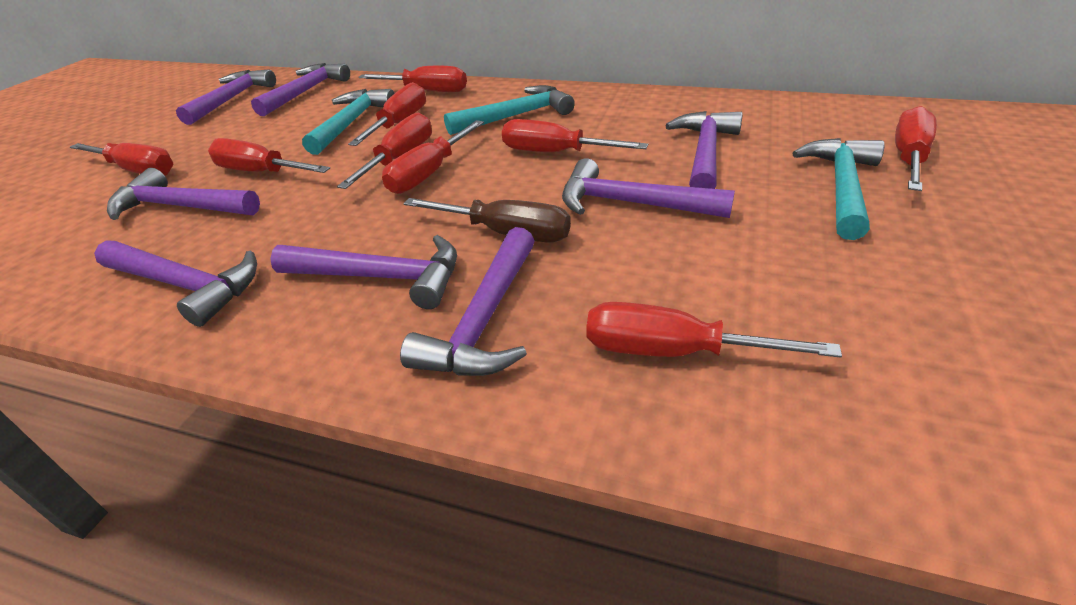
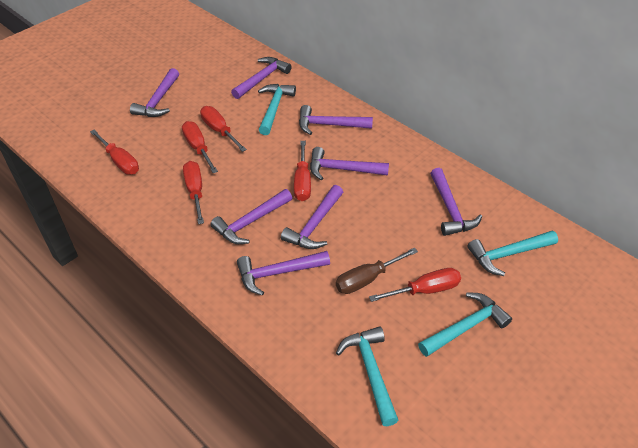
red screwdriver: [70,143,174,176] [208,138,330,173] [337,112,432,189] [348,82,426,146] [359,66,467,92] [382,120,484,194] [502,119,648,152] [586,302,842,358] [895,106,937,191] = 9 -> [90,129,139,175] [182,121,218,173] [183,161,204,224] [200,106,247,152] [294,141,311,201] [369,268,461,302] = 6
turquoise hammer: [302,89,395,155] [444,85,575,135] [792,138,884,240] = 3 -> [258,84,296,135] [336,326,399,426] [418,293,512,357] [468,231,558,276] = 4

